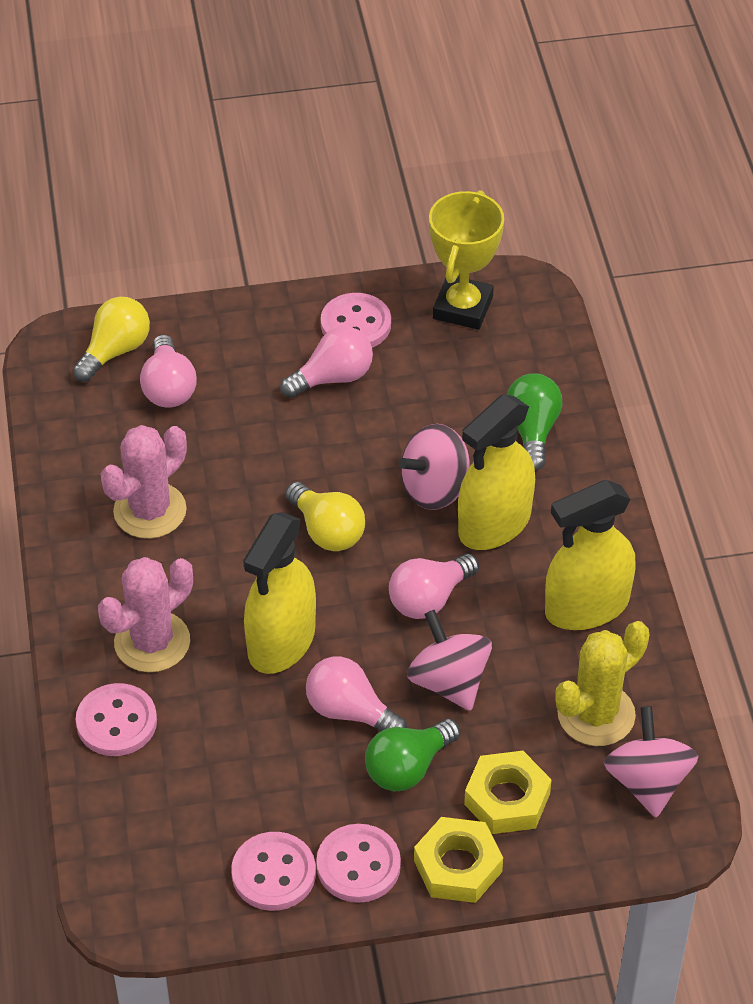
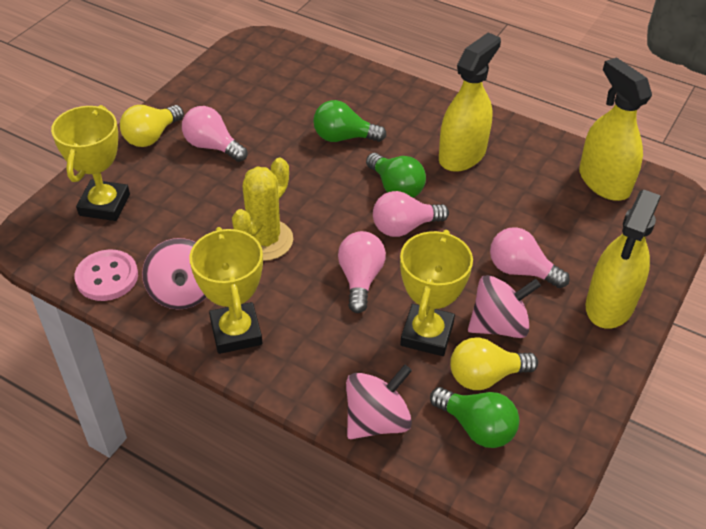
green light bulb: [365,719,460,791] [507,373,563,471] = 2 -> [313,100,387,142] [366,153,426,198] [430,387,519,448] = 3
pink button: [76,683,157,756] [231,832,316,911] [316,824,401,903] [321,293,391,348] = 4 -> [74,249,138,301] = 1
pink cactus: [98,557,193,672] [100,425,187,539] = 2 -> none = 0
yellow nut: [414,817,503,903] [464,751,552,834] = 2 -> none = 0
yellow trophy: [429,190,504,330] = 1 -> [51,105,130,221] [189,227,263,354] [400,230,473,356] = 3

